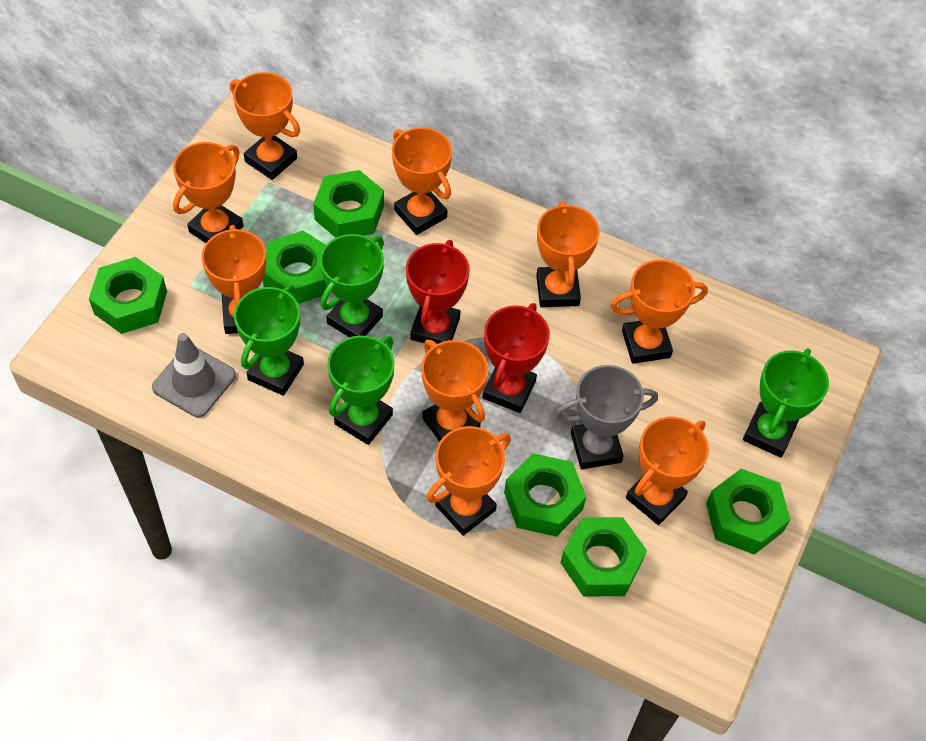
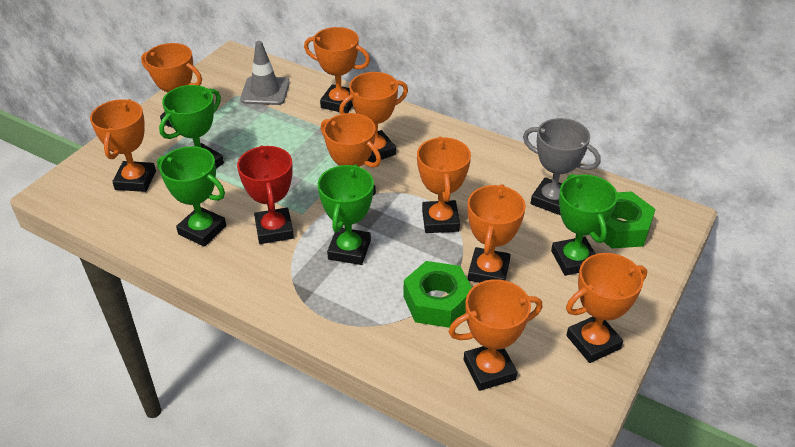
green nut: [89,257,167,334] [263,231,327,304] [313,170,384,238] [504,453,586,537] [560,517,647,596] [706,469,791,555] = 6 -> [404,261,472,328] [596,191,655,248] = 2
red trophy: [406,240,470,344] [482,303,550,413] = 2 -> [237,145,294,244] = 1

